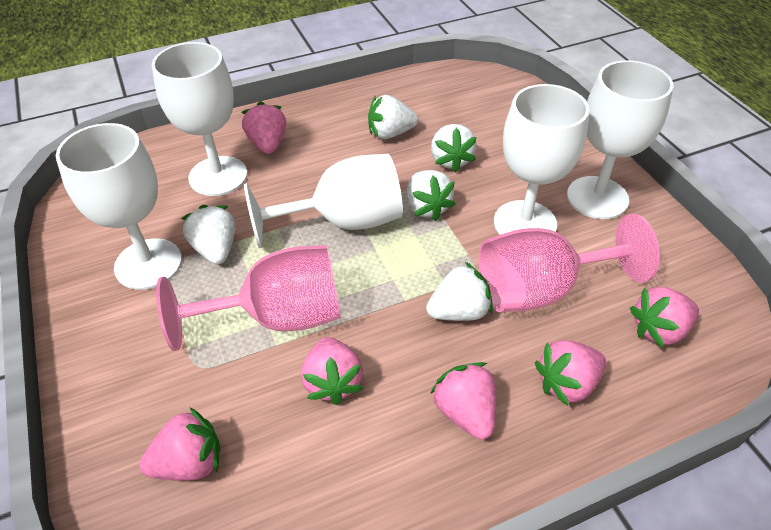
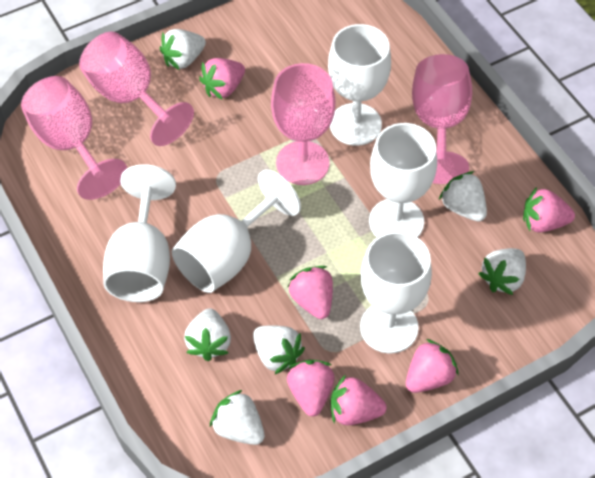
pink goblet: [156,245,341,351] [479,214,660,312] = 2 -> [21,76,127,200] [79,32,194,146] [271,63,335,185] [412,54,472,184] = 4
white strawberry: [181,205,235,264] [368,95,418,139] [406,170,456,221] [426,262,493,321] [431,124,477,172] = 5 -> [160,29,206,70] [184,308,231,361] [210,390,265,445] [253,325,305,374] [439,171,487,221] [478,248,526,295] = 6

